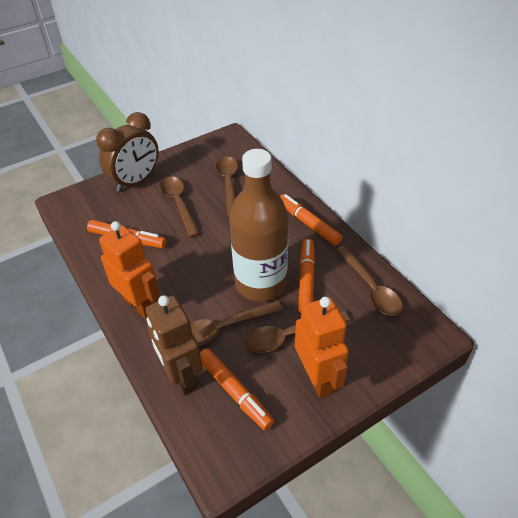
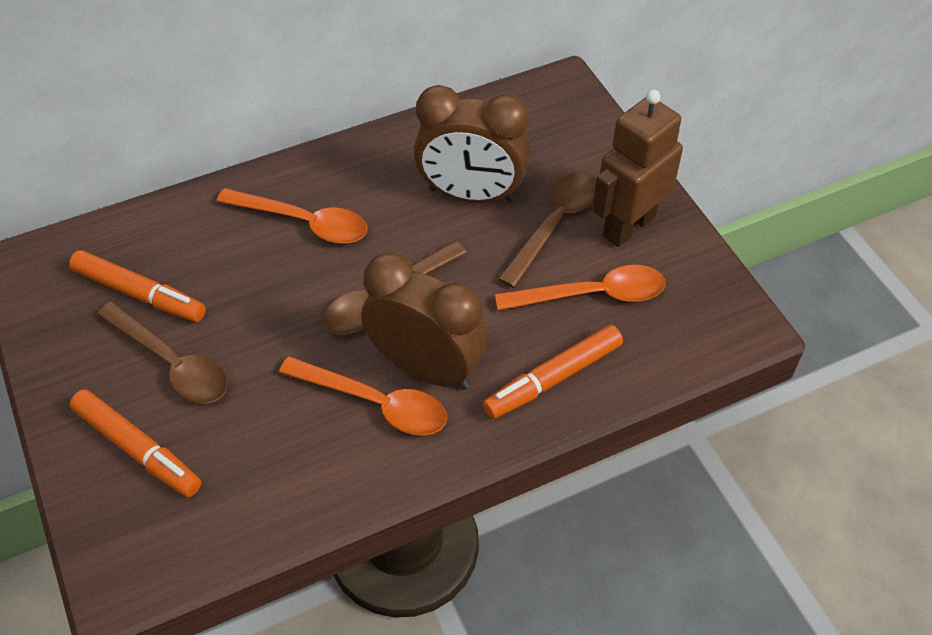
brown bottle: [229,149,288,302] = 1 -> none = 0
brown clock: [96,112,159,192] = 1 -> [361,252,488,390] [414,85,530,203] = 2
brown spoon: [160,176,200,237] [190,300,283,345] [216,157,238,217] [245,310,349,353] [336,246,402,316] = 5 -> [97,302,228,404] [323,241,467,335] [498,172,596,288] = 3
orange marker: [87,220,166,248] [200,348,274,430] [280,194,342,246] [298,239,315,313] = 4 -> [69,250,206,322] [70,389,201,497] [483,325,623,419] = 3
orange robot: [99,221,160,319] [295,297,349,398] = 2 -> none = 0
orange spoon: none = 0 -> [217,188,368,244] [279,356,447,436] [495,265,665,311] = 3

